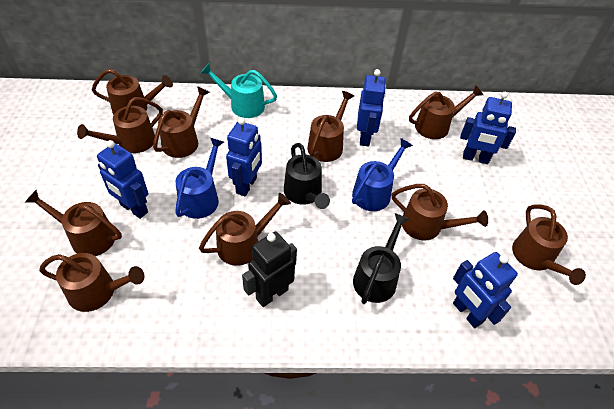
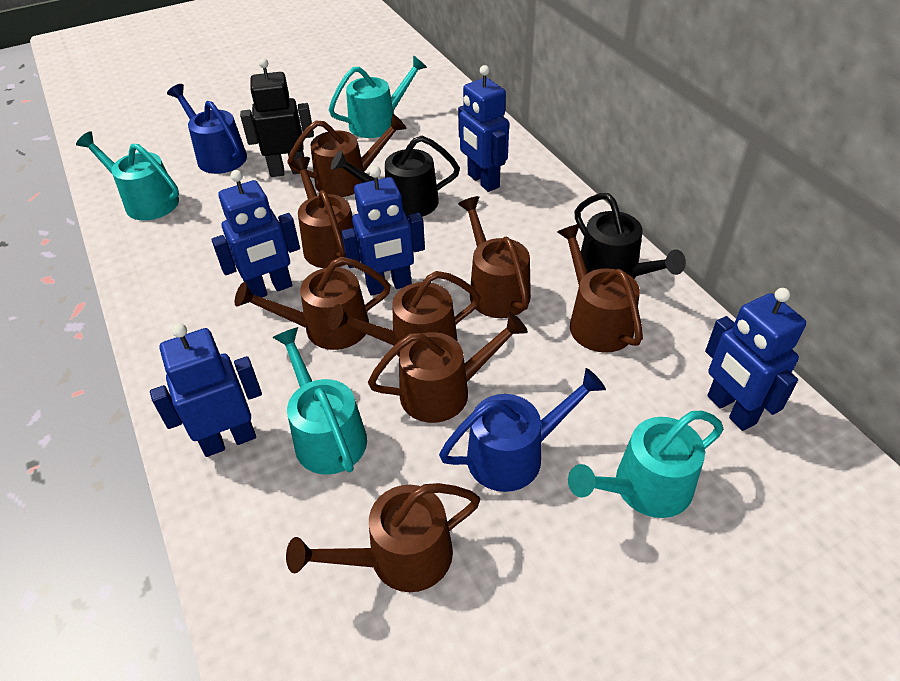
brown watering can: [25,190,122,256] [39,253,144,312] [77,97,163,153] [92,69,173,115] [153,86,209,158] [199,193,291,266] [307,91,354,162] [392,184,488,240] [409,85,483,139] [512,205,586,285] = 10 -> [235,257,391,350] [286,483,480,592] [287,114,407,197] [290,157,354,268] [328,271,481,357] [368,312,528,423] [458,196,531,318] [557,224,643,353] = 8
turquoise watering can: [201,63,277,118] = 1 -> [76,131,179,221] [272,327,367,475] [329,55,427,138] [568,411,723,518] = 4

